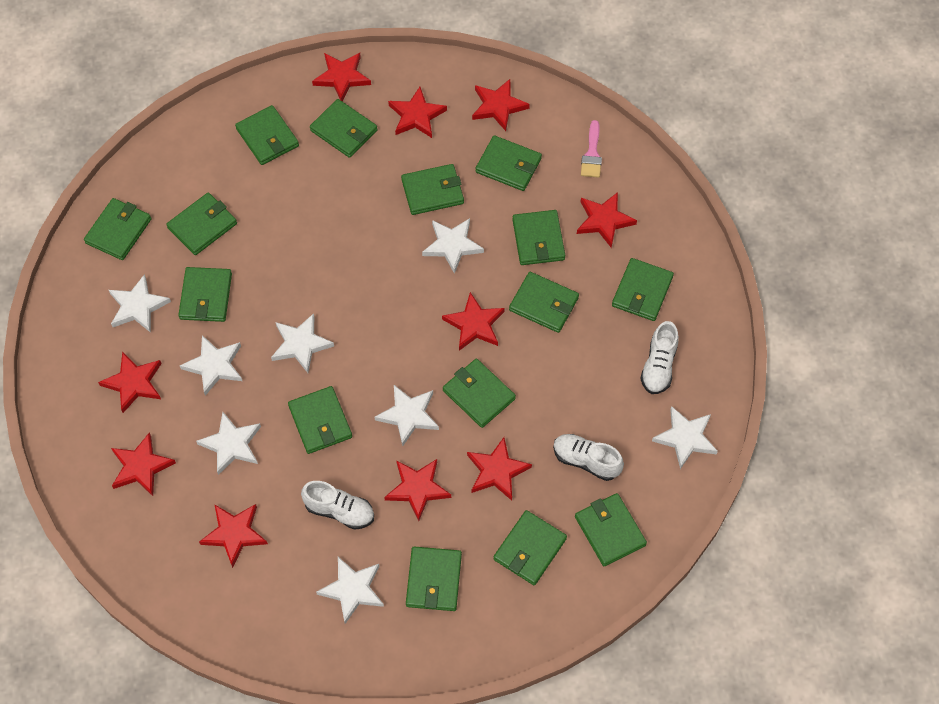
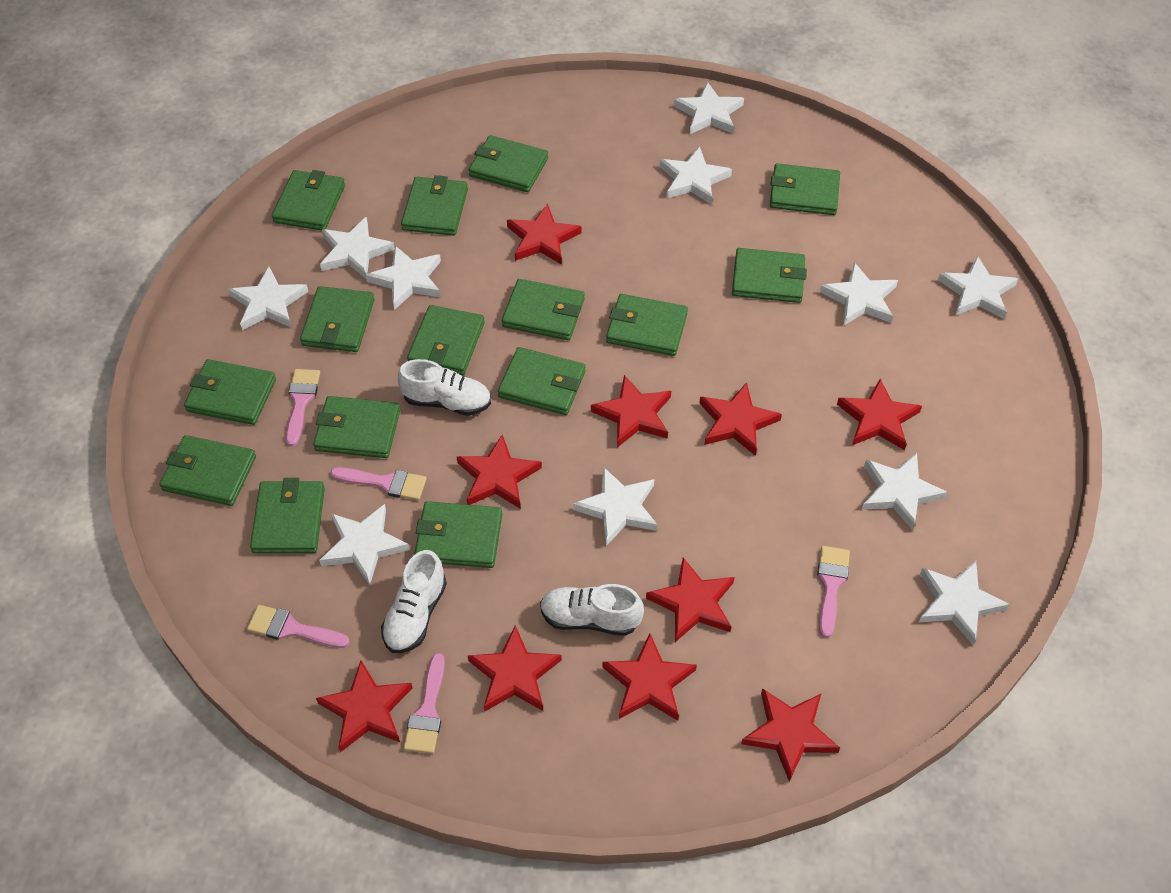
pink brush: [581,120,602,178] = 1 -> [247,605,350,648] [286,369,320,446] [330,467,427,500] [403,653,445,754] [817,546,850,638] = 5
white star: [109,274,171,333] [180,335,242,396] [196,412,261,475] [271,313,334,373] [316,557,384,624] [375,385,439,446] [422,218,484,274] [652,406,718,469] = 8 -> [228,267,309,330] [319,504,410,585] [320,217,395,280] [366,246,441,310] [573,467,657,546] [659,146,732,205] [674,82,744,134] [820,262,898,326] [862,453,948,530] [919,561,1010,645] [938,255,1018,319] = 11

